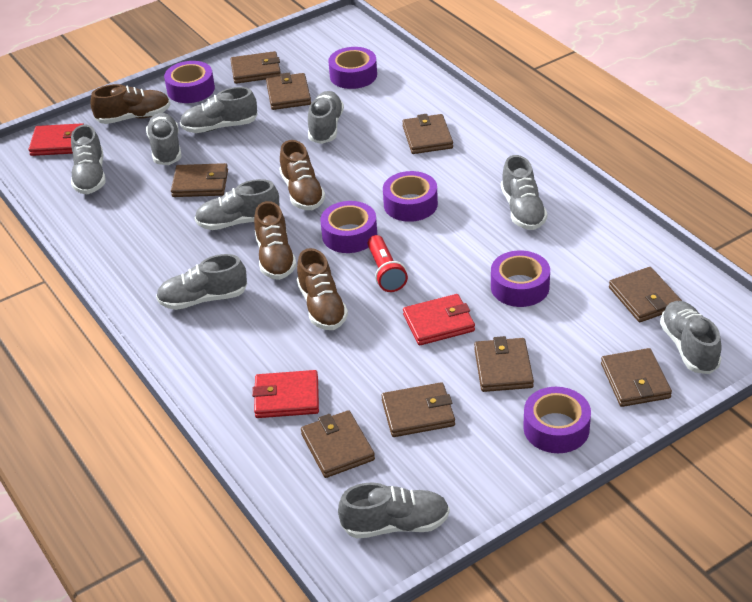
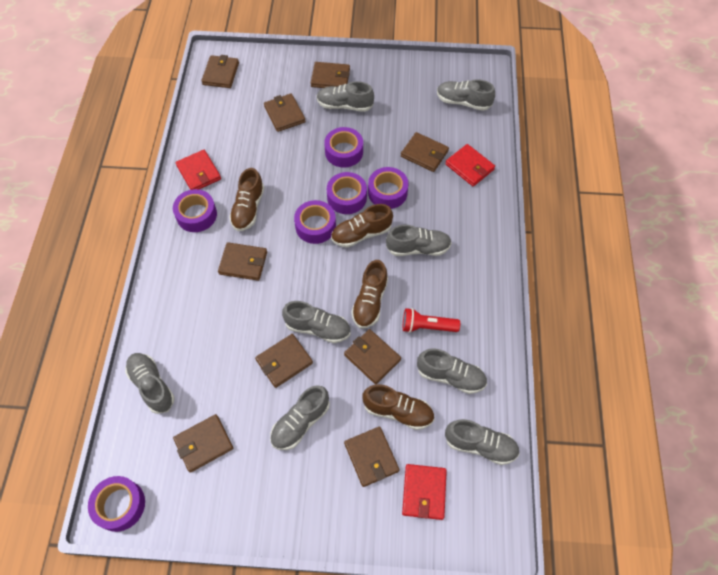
grey shoe: [71,125,106,194] [146,113,182,165] [156,254,247,310] [180,87,257,133] [195,179,280,230] [308,91,344,144] [338,482,450,538] [501,155,547,230] [660,301,722,374] = 9 -> [125,353,175,414] [270,385,330,450] [282,301,351,343] [317,81,374,112] [386,225,452,256] [417,349,487,394] [437,79,495,111] [445,419,520,465] = 8

